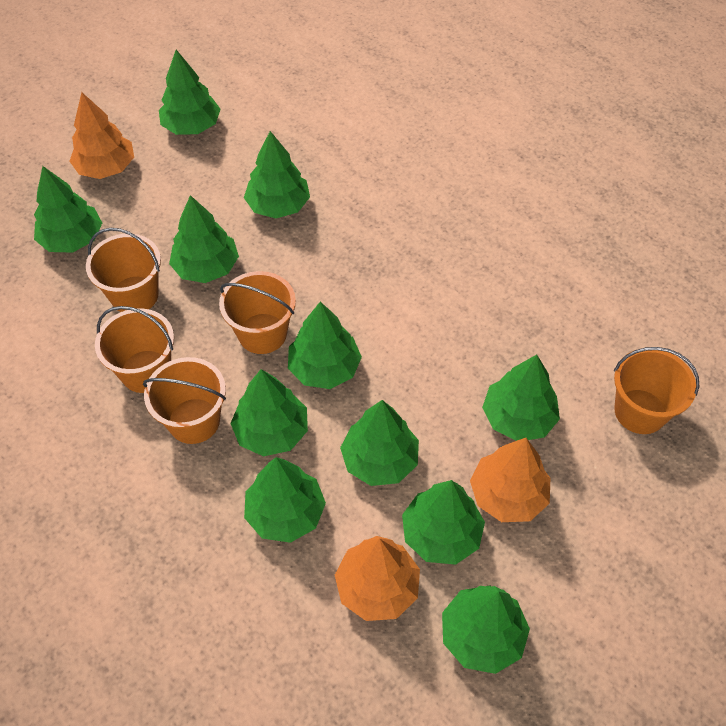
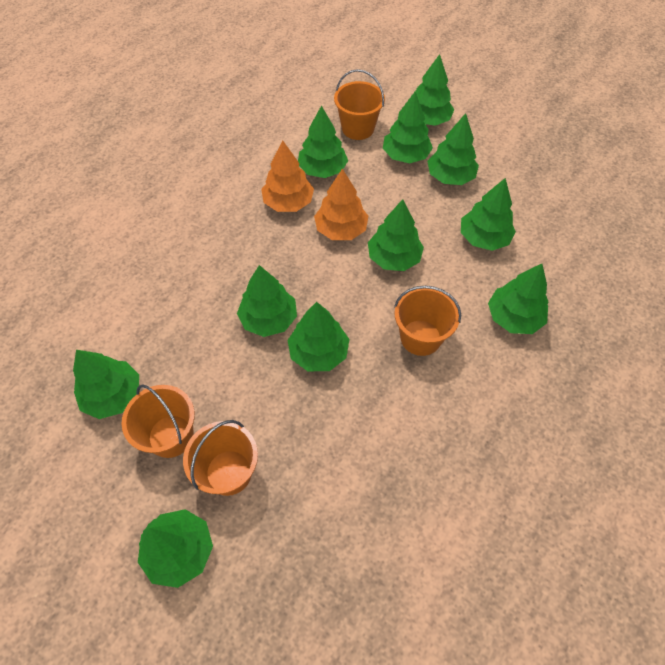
orange bucket: [86,228,161,312] [95,306,174,393] [143,357,226,444] [219,271,296,354] [614,347,699,434] = 5 -> [122,385,195,458] [183,420,258,496] [334,69,385,140] [394,286,461,356] = 4
orange tree: [70,92,134,179] [335,536,420,621] [470,438,550,522] = 3 -> [261,140,314,212] [314,169,368,240] = 2

